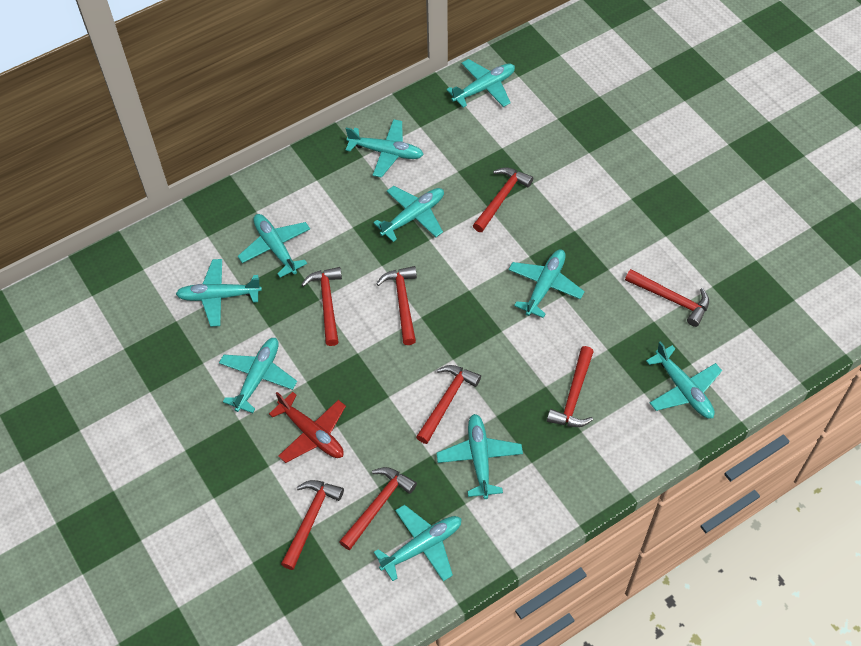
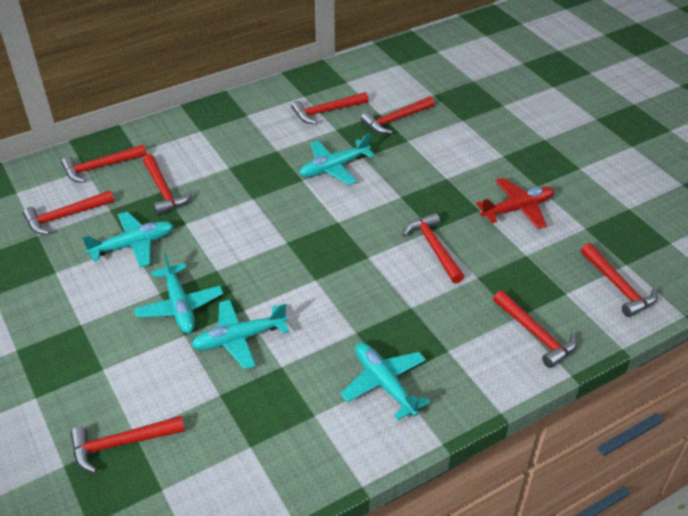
red hammer: [281,480,344,570] [301,267,342,346] [339,467,417,550] [377,266,417,345] [416,365,481,444] [473,167,533,232] [547,346,594,427] [625,269,709,327] = 8 -> [23,190,114,235] [61,144,147,183] [70,416,185,473] [143,154,192,215] [291,92,369,124] [361,96,435,134] [402,213,464,283] [493,290,577,368] [581,243,658,317] = 9
turquoise plane: [176,259,262,327] [219,338,297,413] [238,214,310,278] [346,119,424,178] [373,186,444,242] [374,505,462,581] [437,414,523,499] [446,59,515,108] [508,250,585,318] [646,341,722,419] = 10 -> [82,211,174,267] [134,252,223,333] [191,300,289,369] [299,133,375,185] [340,342,430,420] = 5

